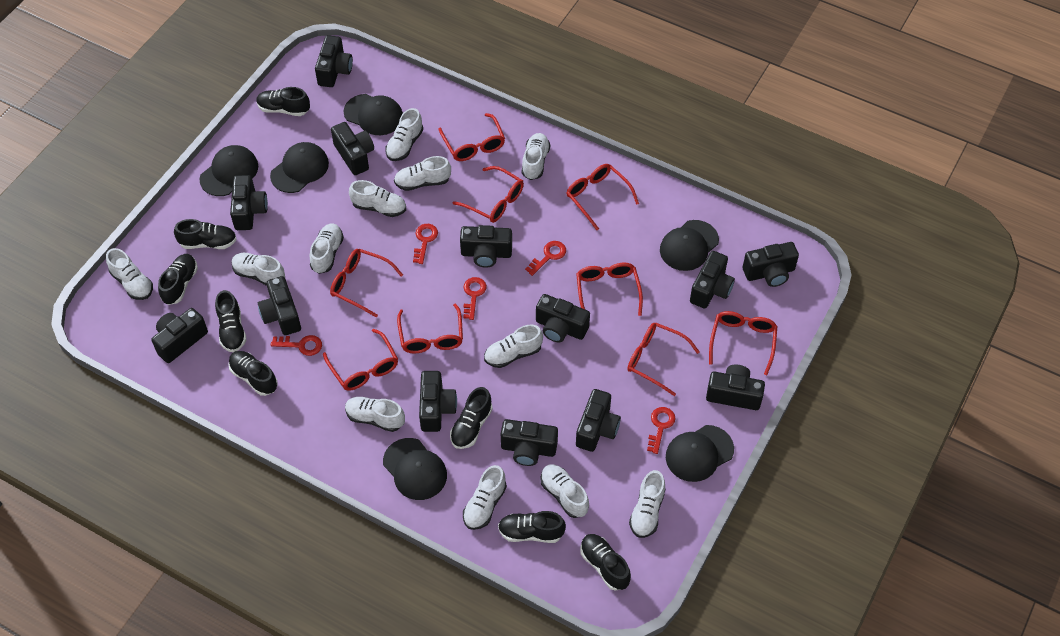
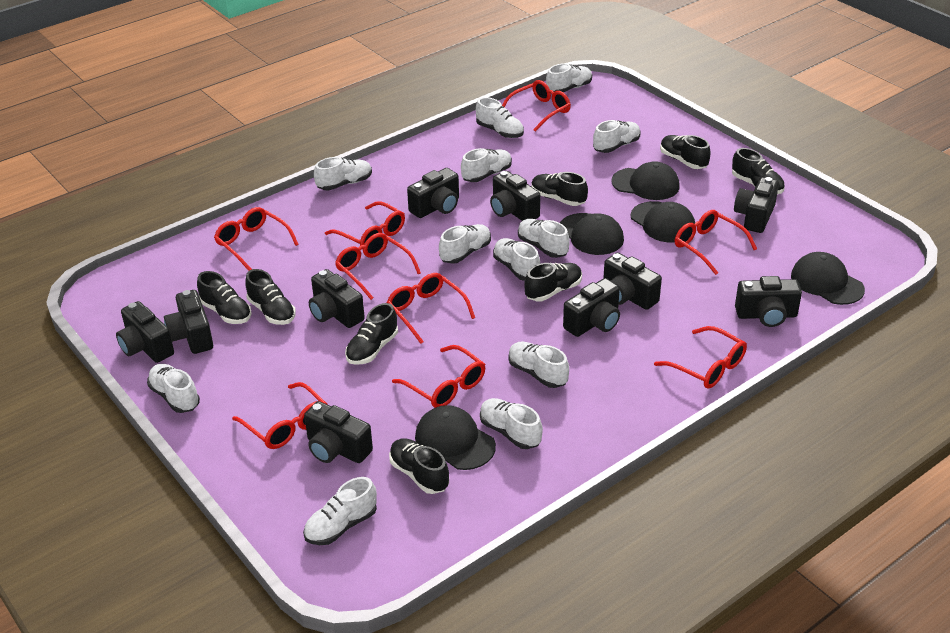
black camera: [151,308,208,363] [230,175,268,230] [258,276,301,335] [315,35,353,87] [331,122,374,175] [419,371,457,432] [460,225,512,268] [501,419,558,466] [536,294,590,343] [576,389,621,452] [690,251,735,308] [706,365,765,410] [743,242,799,287] = 13 -> [116,301,174,363] [164,290,213,354] [304,401,373,463] [309,269,365,328] [407,168,459,218] [490,171,540,221] [563,278,620,337] [603,253,662,310] [734,177,779,233] [735,276,802,327] = 10
black cap: [199,145,258,196] [270,142,329,193] [344,94,403,135] [383,438,447,500] [660,220,719,271] [666,425,734,482] = 6 -> [415,405,496,470] [560,213,624,255] [611,161,680,200] [631,201,695,243] [791,252,865,305] = 5
red key: [271,335,322,356] [413,224,438,264] [463,277,487,320] [525,241,566,276] [647,407,676,454] = 5 -> none = 0

